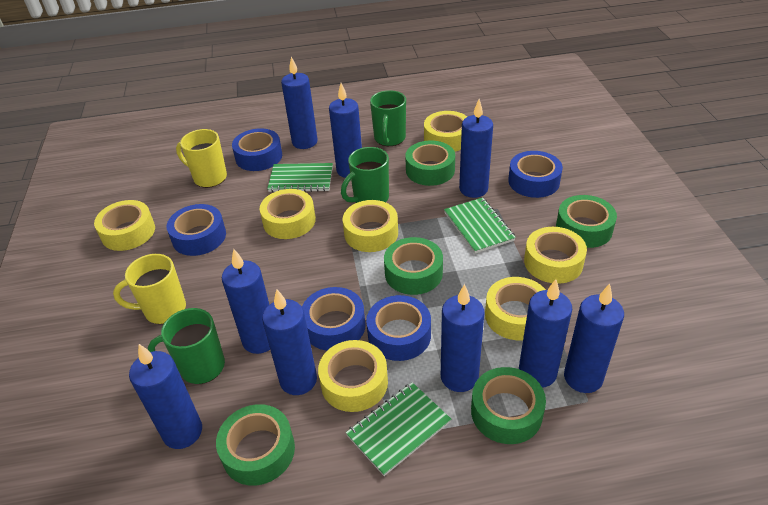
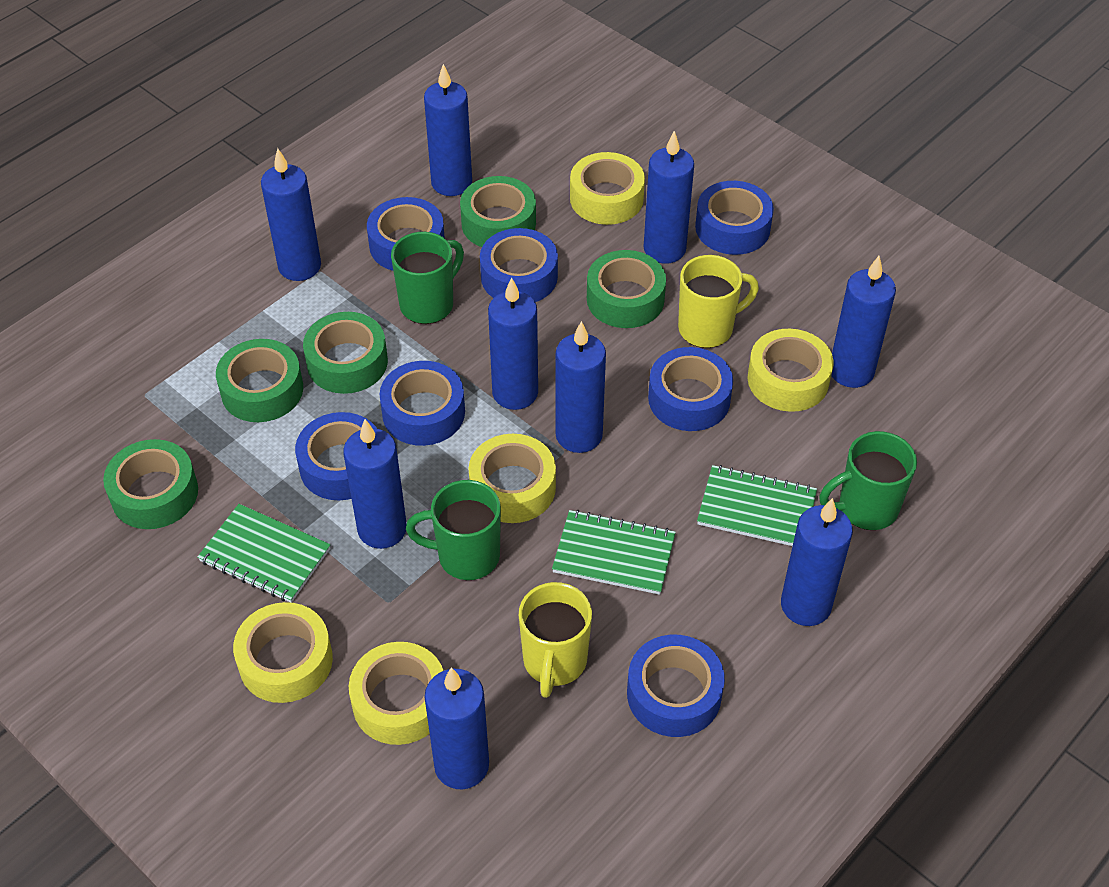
blue tape: [167,204,226,256] [232,128,282,171] [302,287,366,351] [366,295,431,361] [508,151,563,198] = 5 -> [295,412,377,500] [367,197,445,271] [379,361,465,446] [480,228,558,302] [627,635,725,737] [648,347,733,431] [695,181,774,255] = 7
yellow tape: [94,200,155,251] [260,189,316,239] [318,340,388,412] [343,200,398,252] [424,111,467,152] [485,277,546,340] [524,227,587,284] = 7 -> [233,602,333,703] [349,642,443,745] [468,434,556,523] [570,152,645,225] [747,329,834,412] = 5

